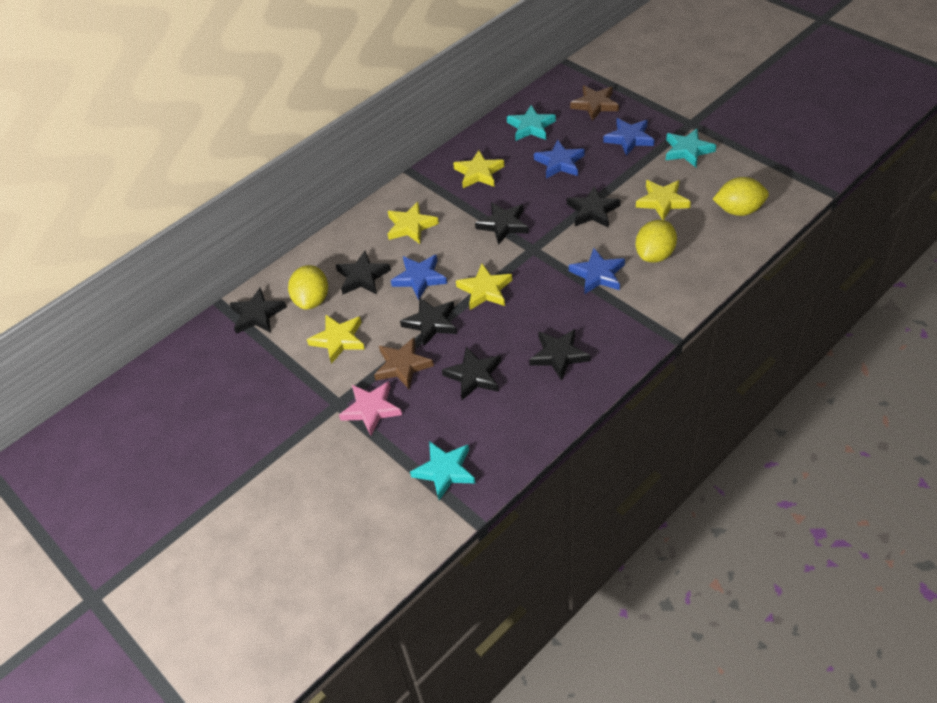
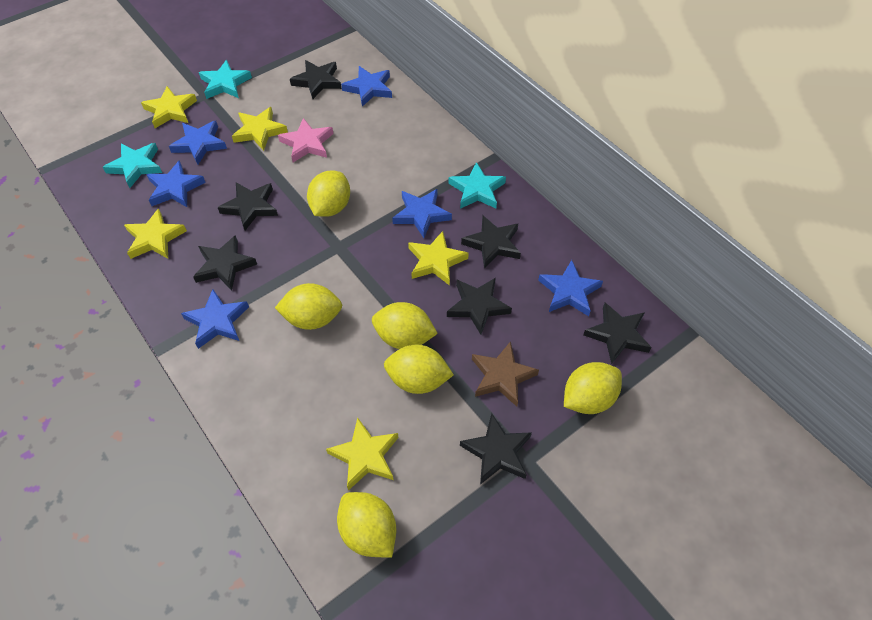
blue star: [391,254,447,300] [534,140,585,179] [569,248,625,294] [603,118,654,156] = 4 -> [146,160,206,207] [169,121,227,165] [181,289,249,349] [341,66,392,107] [392,189,452,238] [538,260,603,316] = 6
brown star: [374,337,434,389] [570,85,619,121] = 2 -> [472,341,539,407] = 1
yellow lemon: [288,265,328,310] [636,220,677,263] [713,177,769,216] = 3 -> [275,283,342,330] [307,171,350,217] [337,492,396,558] [372,302,438,349] [384,345,454,394] [564,362,622,414] = 6

